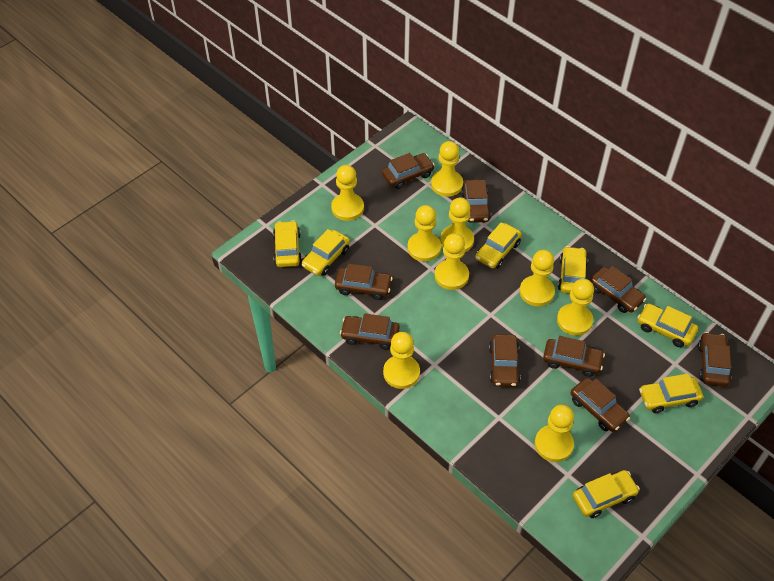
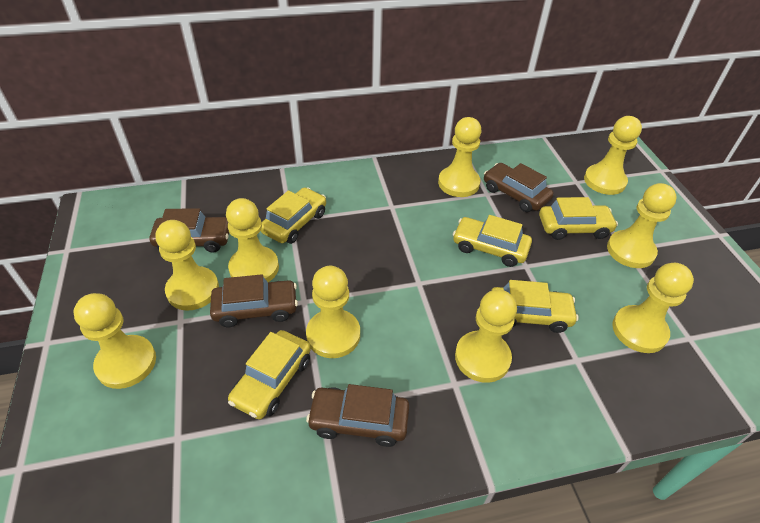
brown car: [335,264,393,300] [340,313,400,350] [382,153,435,189] [461,180,491,223] [489,334,521,387] [543,336,605,377] [571,378,630,432] [589,266,646,313] [698,332,731,387] = 9 -> [150,208,229,253] [210,274,298,327] [306,384,409,447] [484,163,553,212] = 4
yellow car: [273,220,302,267] [301,229,350,276] [476,223,522,269] [558,246,588,294] [573,470,640,518] [637,303,698,347] [639,374,703,413] = 7 -> [228,330,311,419] [261,187,326,244] [453,215,532,267] [491,280,579,333] [539,197,618,240] = 5

